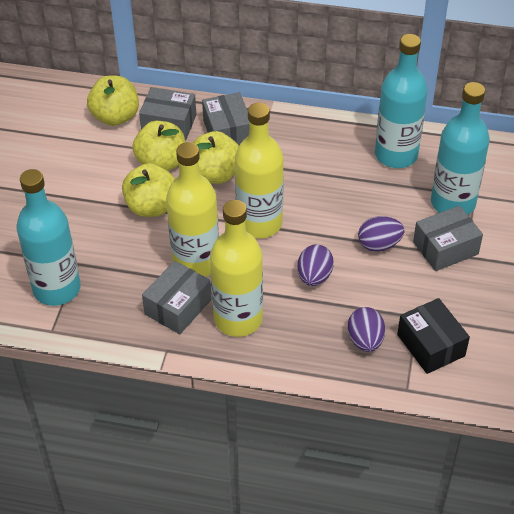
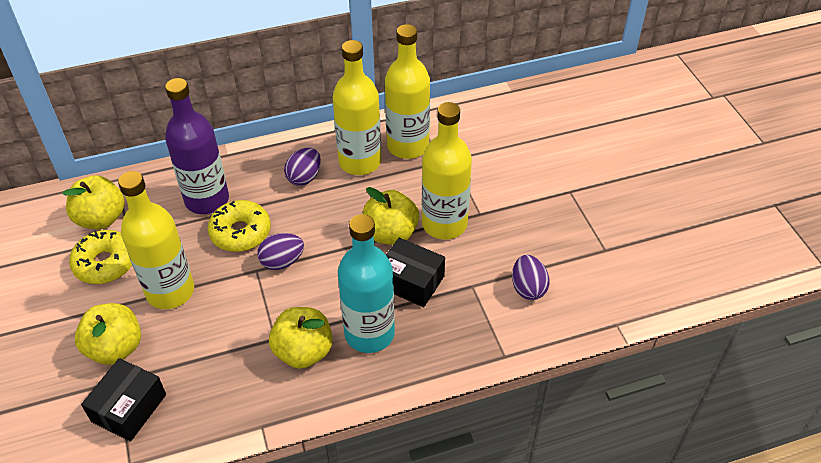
black box: [397,298,470,374] = 1 -> [81,358,166,442] [386,238,445,307] = 2
grey box: [139,87,196,141] [142,261,212,334] [202,92,250,145] [413,205,483,271] = 4 -> none = 0
purple bottle: none = 0 -> [165,78,229,214] = 1
turquoise bottle: [16,169,81,306] [375,34,428,168] [431,82,490,215] = 3 -> [338,214,395,353] = 1
yellow bottle: [166,142,219,277] [210,200,263,337] [235,103,284,238] = 3 -> [118,171,194,309] [332,40,381,175] [385,24,430,159] [422,102,472,239] = 4
yellow donut: none = 0 -> [69,230,132,284] [208,200,271,252] = 2

